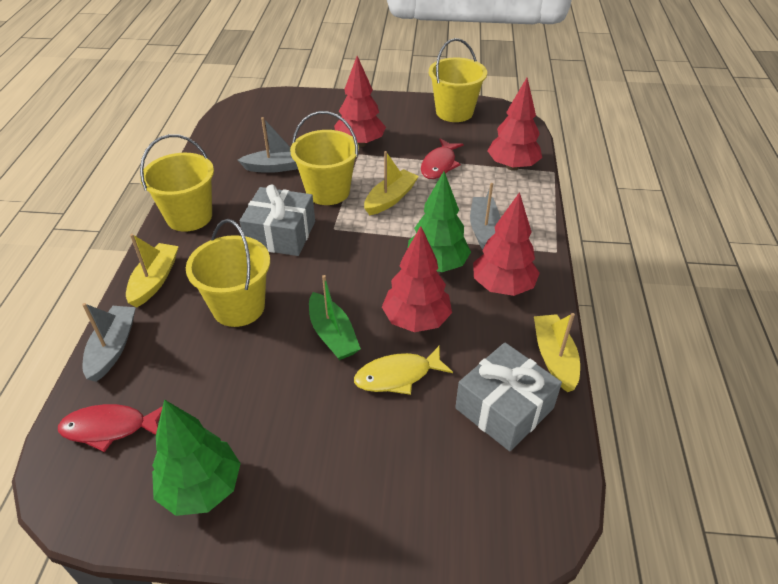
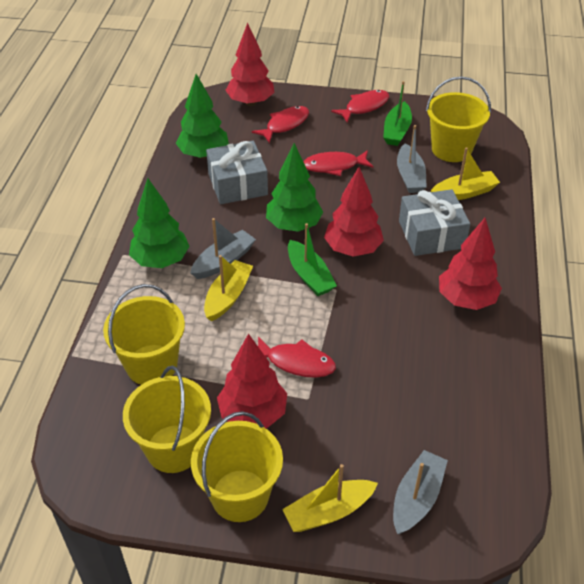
green boat: [309,275,361,360] = 1 -> [288,223,337,296] [383,81,412,146] = 2
green tree: [152,399,241,516] [407,171,471,272] = 2 -> [129,178,189,268] [176,74,229,159] [266,143,323,232] = 3
red fish: [58,404,163,452] [421,139,464,179] = 2 -> [252,106,309,143] [258,337,336,378] [303,150,374,176] [331,90,389,122] = 4
yellow fish: [354,345,453,395] = 1 -> none = 0

